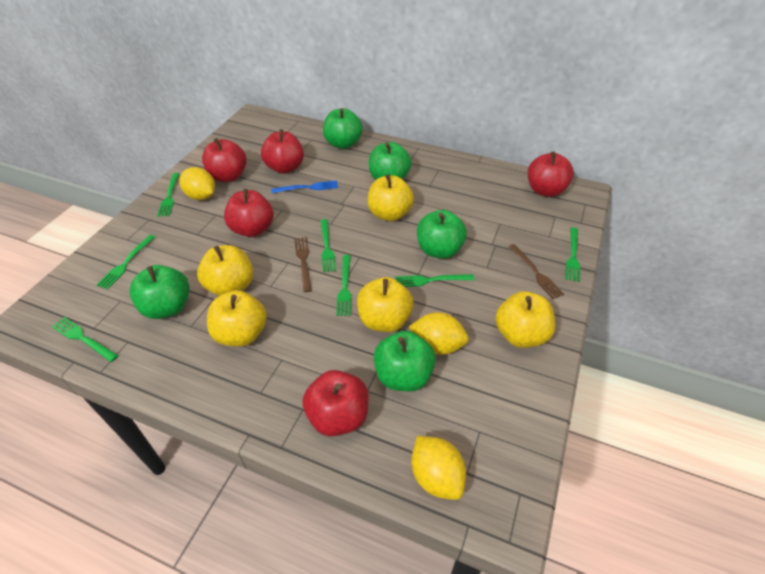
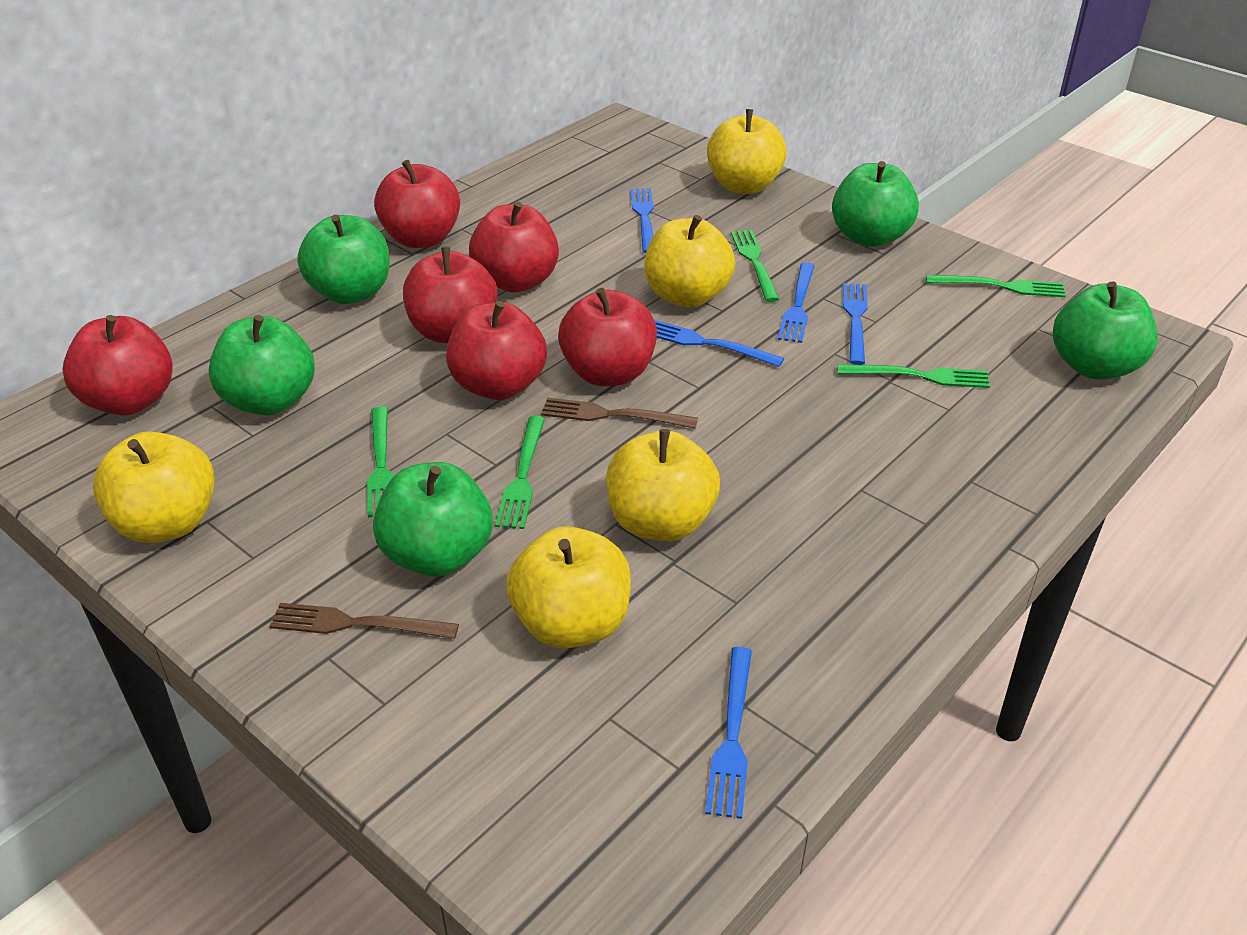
blue fork: [271,180,338,193] = 1 -> [630,188,654,253] [654,320,784,367] [705,647,752,819] [778,262,815,343] [843,283,868,365] = 5
green fork: [52,317,118,362] [97,235,155,289] [157,173,180,216] [320,219,336,272] [336,255,351,316] [395,274,475,287] [565,227,580,282] = 7 -> [367,407,394,517] [495,416,545,529] [731,230,779,302] [837,364,990,388] [926,275,1066,297] = 5
red apple: [202,138,247,182] [224,189,274,237] [261,129,304,174] [303,370,369,437] [527,151,574,197] = 5 -> [62,315,173,415] [374,160,460,248] [403,247,497,343] [446,301,547,400] [469,201,559,292] [558,288,657,386] = 6
yellow lemon: [179,167,215,200] [409,312,469,355] [411,436,466,500] = 3 -> none = 0

